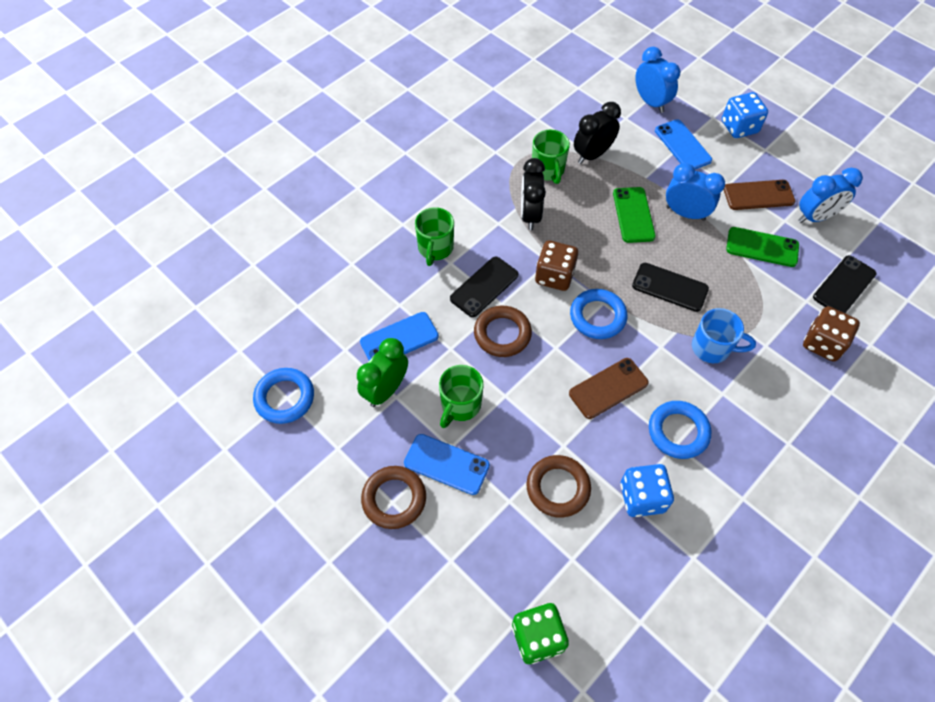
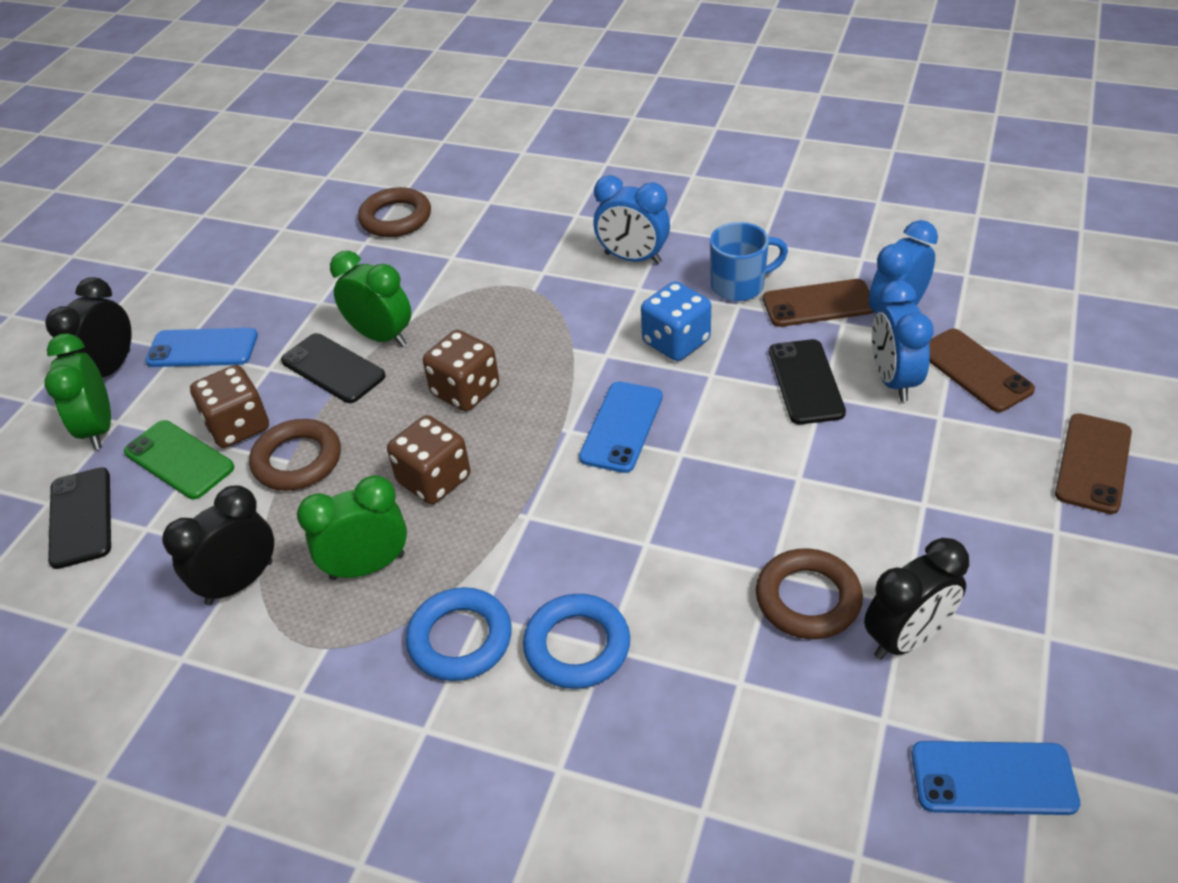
black clock: [521,158,546,230] [574,102,621,164] = 2 -> [45,277,132,378] [162,485,274,605] [864,538,969,659] = 3
blue dice: [620,464,674,517] [722,92,768,138] = 2 -> [641,281,711,361] = 1
blue ring: [253,368,314,424] [570,289,627,339] [649,401,711,459] = 3 -> [406,587,512,681] [523,594,630,689] = 2
brown dice: [535,240,578,291] [803,306,860,362] = 2 -> [190,365,269,448] [387,415,470,504] [423,330,499,411] = 3
brown phone: [569,358,649,419] [723,180,795,210] = 2 -> [763,279,874,327] [929,329,1035,412] [1055,413,1132,514] = 3
green clock: [357,338,408,407] = 1 -> [44,333,111,450] [297,475,407,580] [330,251,412,347] = 3
green dice: [512,603,569,664] = 1 -> none = 0
green mug: [415,207,454,266] [439,365,484,428] [532,130,570,184] = 3 -> none = 0
green phone: [613,187,656,243] [726,227,799,267] = 2 -> [124,420,235,499] = 1

